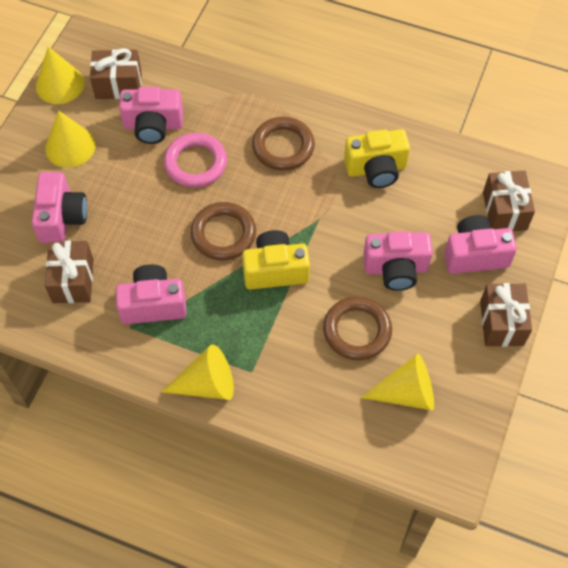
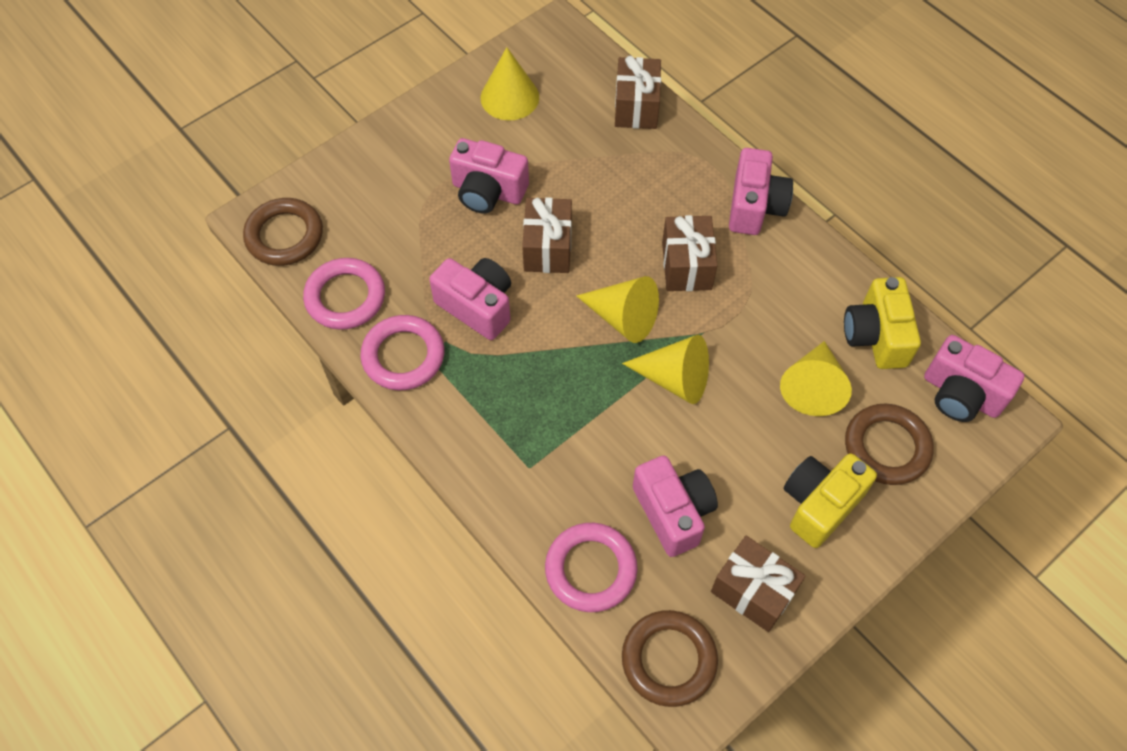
pink ring: [164,133,227,188] = 1 -> [303,258,385,330] [360,315,444,390] [545,523,638,612] = 3

